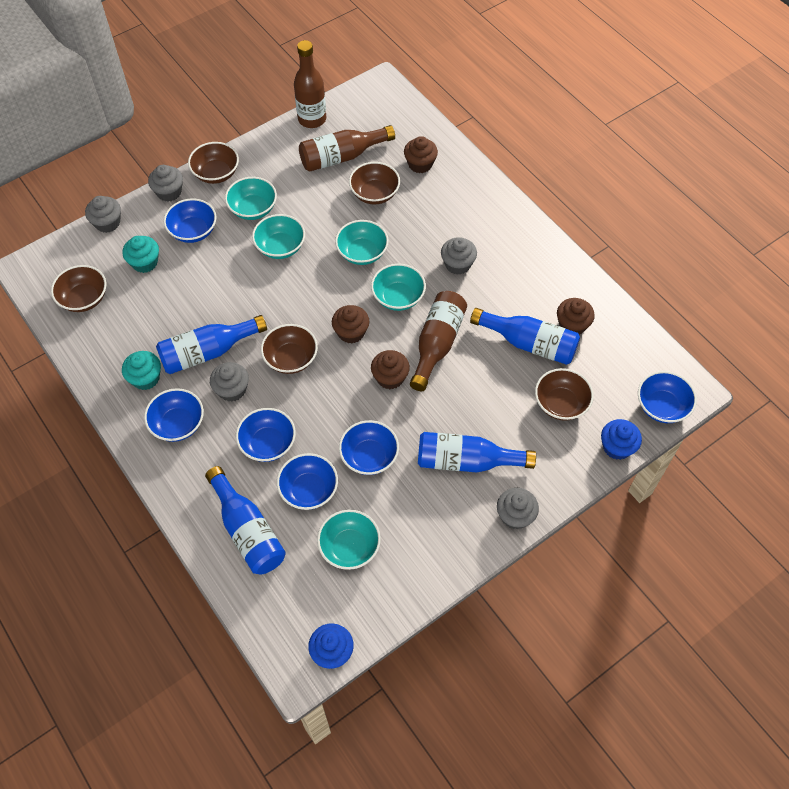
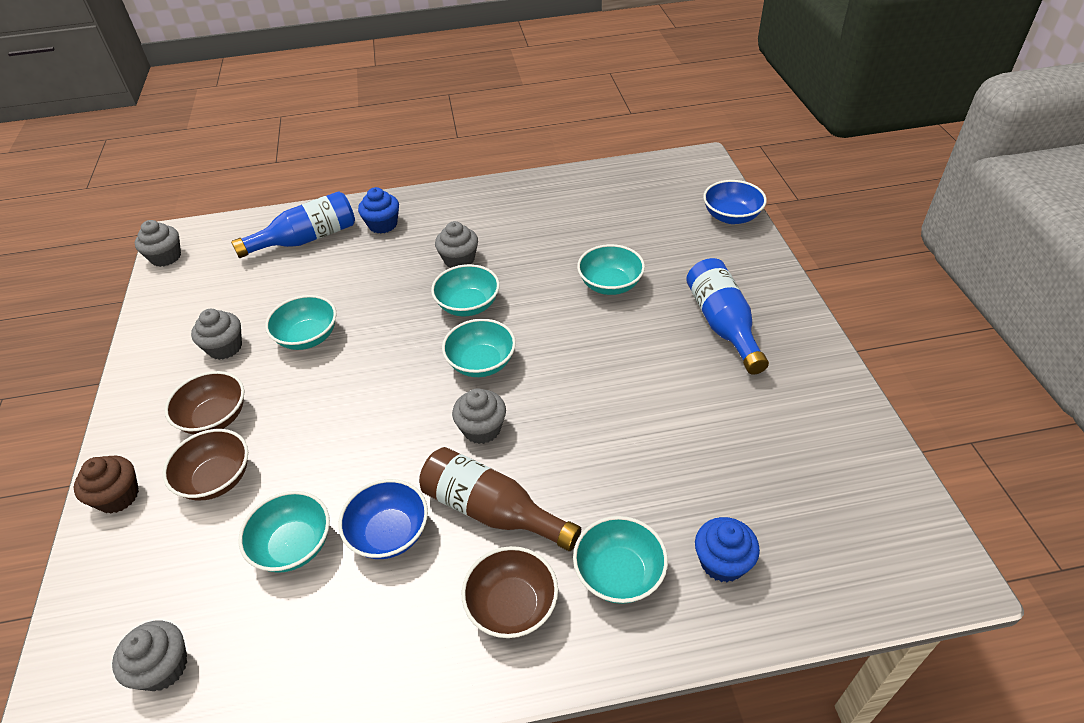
blue bottle: [156,315,267,374] [205,466,286,575] [418,432,536,473] [470,308,580,365] = 4 -> [231,191,355,258] [686,258,769,375] = 2
blue bowl: [144,388,204,442] [164,198,216,243] [236,408,296,462] [277,453,338,510] [339,420,399,475] [638,371,697,423] = 6 -> [338,479,428,559] [703,180,767,224] = 2
brown bottle: [294,40,326,128] [299,125,395,172] [410,291,467,391] = 3 -> [419,447,581,551] = 1
brown bowl: [51,265,106,312] [188,142,239,184] [261,324,318,374] [349,162,400,204] [535,368,594,421] = 5 -> [163,429,248,500] [165,371,244,434] [462,546,558,638] = 3
brown cupcake: [332,305,370,344] [371,350,410,390] [404,136,438,173] [557,298,595,334] = 4 -> [74,456,139,513] = 1
turquoise bowl: [225,177,277,220] [252,214,305,259] [317,510,381,570] [335,220,389,265] [371,264,426,311] = 5 -> [239,491,330,573] [265,295,337,350] [431,264,500,316] [442,319,516,377] [573,516,668,604] [577,244,645,295] = 6
turquoise cupcake: [122,236,159,273] [122,351,161,390] = 2 -> none = 0

